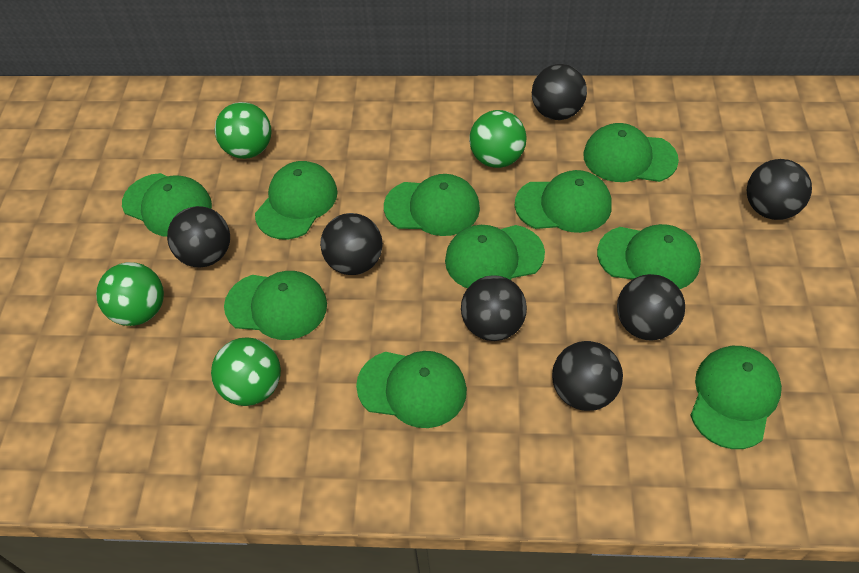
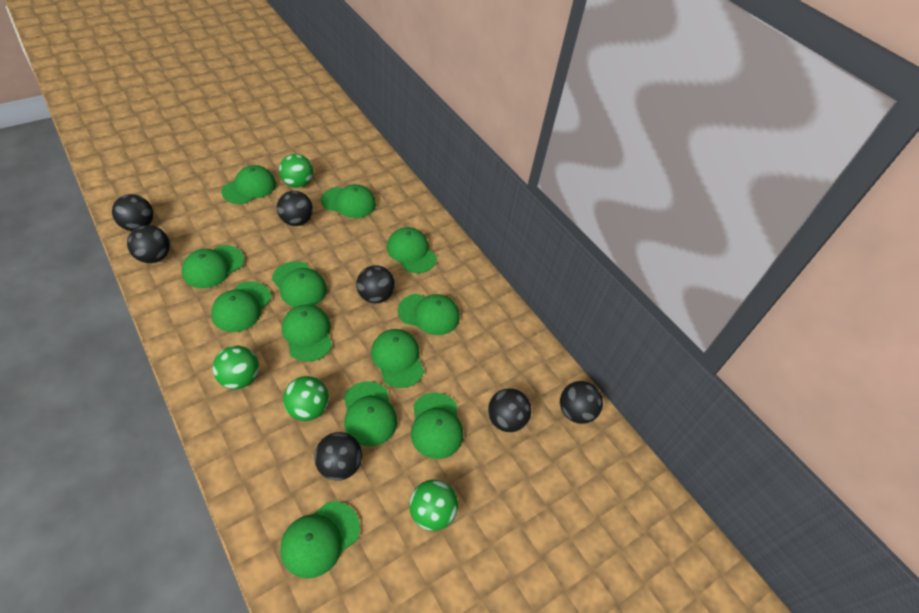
green cap: [122,173,212,237] [224,271,327,340] [255,161,338,239] [356,351,467,428] [384,174,480,236] [445,225,545,288] [515,170,612,233] [583,123,679,182] [597,224,701,289] [690,346,782,449] = 10 -> [181,245,244,288] [211,281,271,332] [221,165,276,204] [272,261,327,307] [280,501,360,578] [282,304,332,362] [321,184,376,218] [344,381,397,446] [371,329,424,388] [387,227,437,273] [398,294,460,335] [411,393,463,459] = 12

